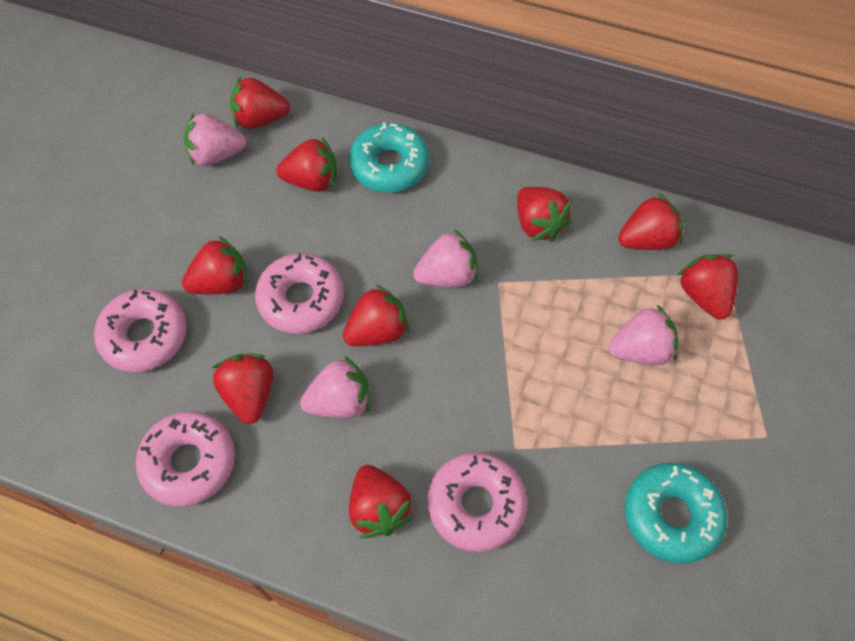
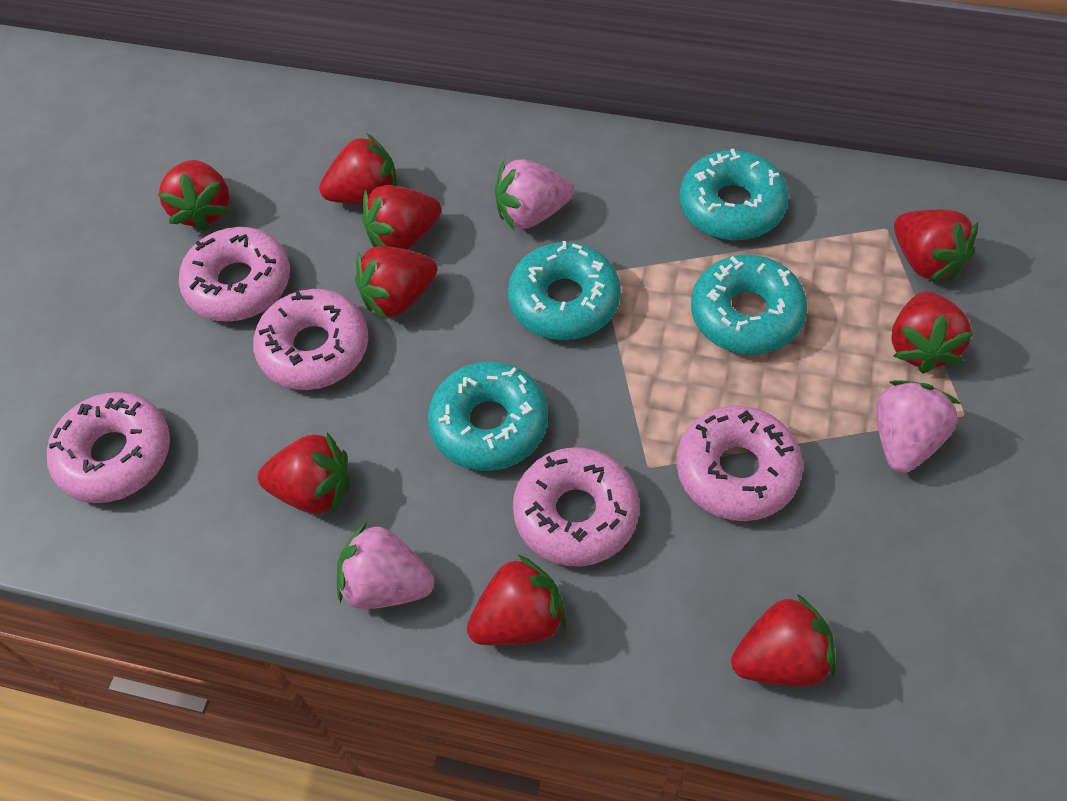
pink donut: [94,289,187,372] [136,412,235,507] [255,253,344,334] [427,452,527,552] = 4 -> [47,392,170,503] [179,227,290,322] [253,289,368,390] [513,447,639,567] [676,406,803,521] = 5
pink strawberry: [184,112,246,166] [300,356,370,418] [413,229,478,287] [608,305,678,365] = 4 -> [337,522,434,609] [495,159,574,229] [876,380,961,473] = 3
turquoise donut: [349,122,429,192] [625,463,727,564] = 2 -> [428,361,548,471] [508,241,621,340] [680,148,789,240] [691,255,807,355] = 4

